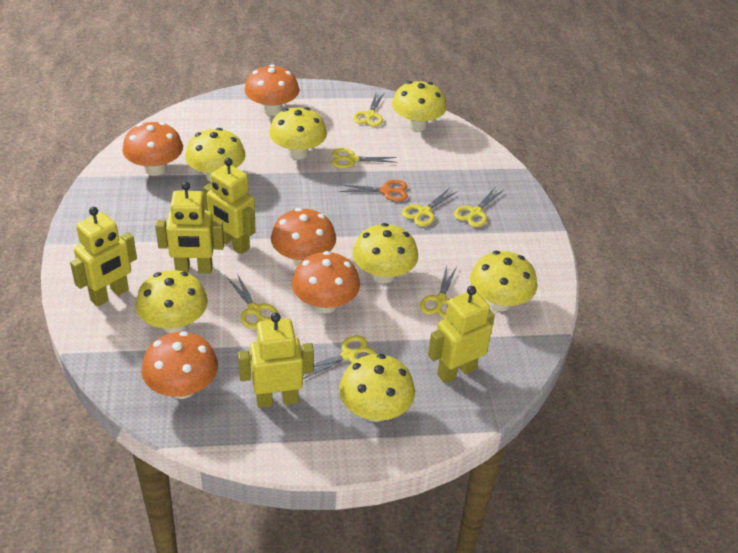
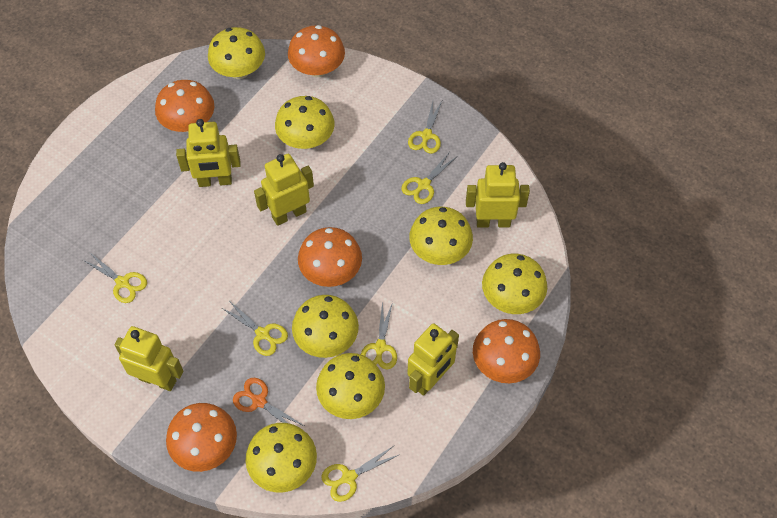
yellow scissors: [228,274,278,329] [303,335,376,379] [332,148,397,168] [353,92,385,127] [402,188,458,226] [420,265,457,319] [454,188,504,227] = 7 -> [83,253,147,303] [222,301,288,356] [321,446,399,502] [361,300,397,370] [401,153,456,204] [408,101,442,154] = 6

